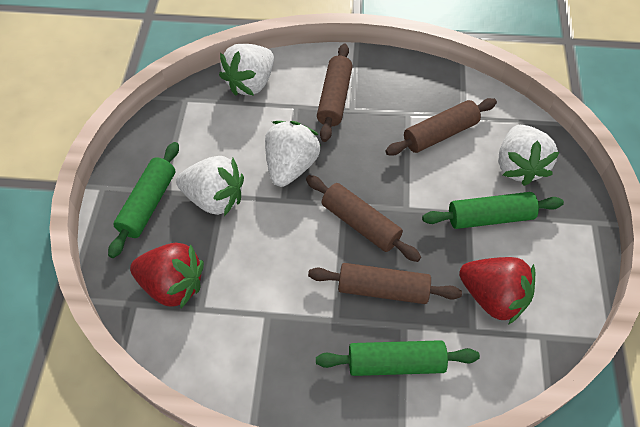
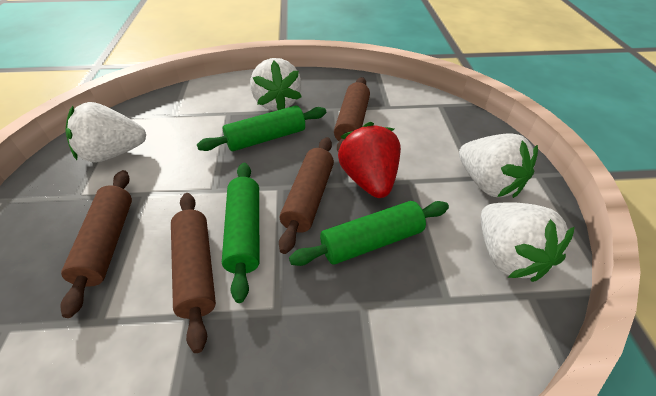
red strawberry: [130,243,204,308] [459,257,535,325] = 2 -> [338,122,401,198] = 1

